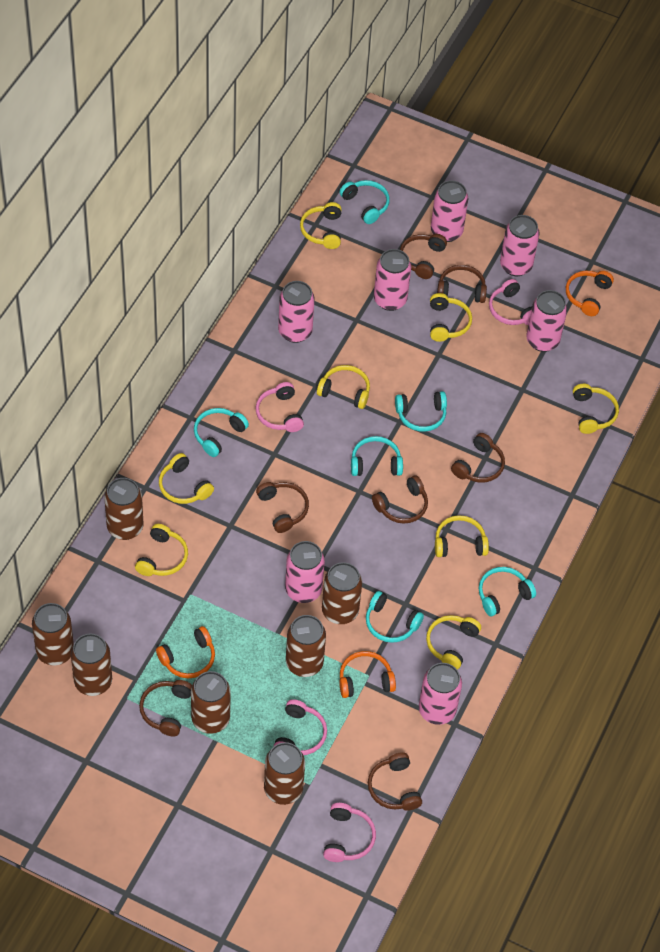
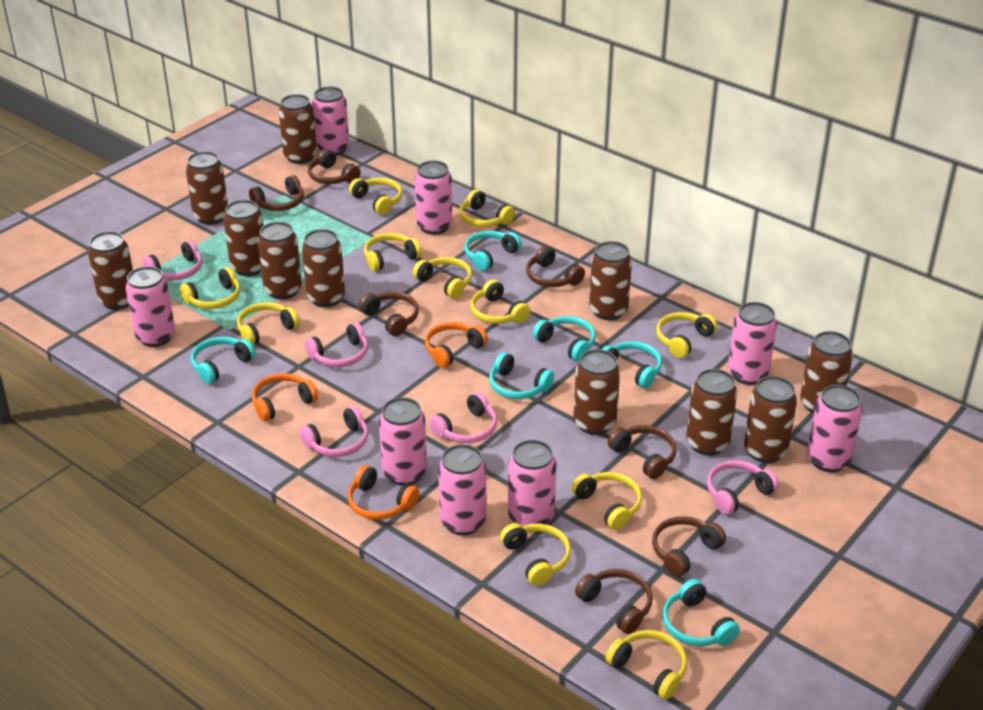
brown can: [32,603,74,666] [71,634,112,696] [104,478,143,540] [191,671,231,734] [264,742,305,805] [286,615,326,677] [322,562,362,624] = 7 -> [88,231,133,310] [186,151,228,225] [223,200,263,276] [258,222,302,300] [279,94,317,164] [302,229,345,307] [574,349,620,435] [589,241,632,320] [686,369,737,456] [744,376,797,463] [800,331,853,414] = 11
pink can: [278,281,315,343] [285,541,325,603] [374,249,411,311] [419,663,462,725] [431,180,468,242] [500,215,540,276] [527,290,567,352] = 7 -> [125,266,175,347] [312,87,349,155] [379,397,427,486] [415,161,452,235] [438,444,486,535] [508,440,556,526] [728,302,777,385] [807,385,863,472] = 8
pink headphones: [255,382,304,432] [273,699,327,755] [323,803,376,862] [489,279,532,325] = 4 -> [143,240,202,280] [300,406,368,457] [305,323,368,367] [429,392,497,443] [707,460,779,515] = 5
yellow headphones: [135,524,188,576] [159,453,214,504] [300,202,342,249] [317,365,370,409] [426,615,481,669] [430,293,472,342] [435,515,489,557] [573,384,619,434] = 8 -> [180,267,240,309] [237,302,299,345] [349,178,402,215] [364,233,422,271] [413,257,472,299] [459,189,515,227] [470,280,530,324] [500,523,571,586] [571,472,642,530] [606,630,687,700] [656,312,718,358] = 11

